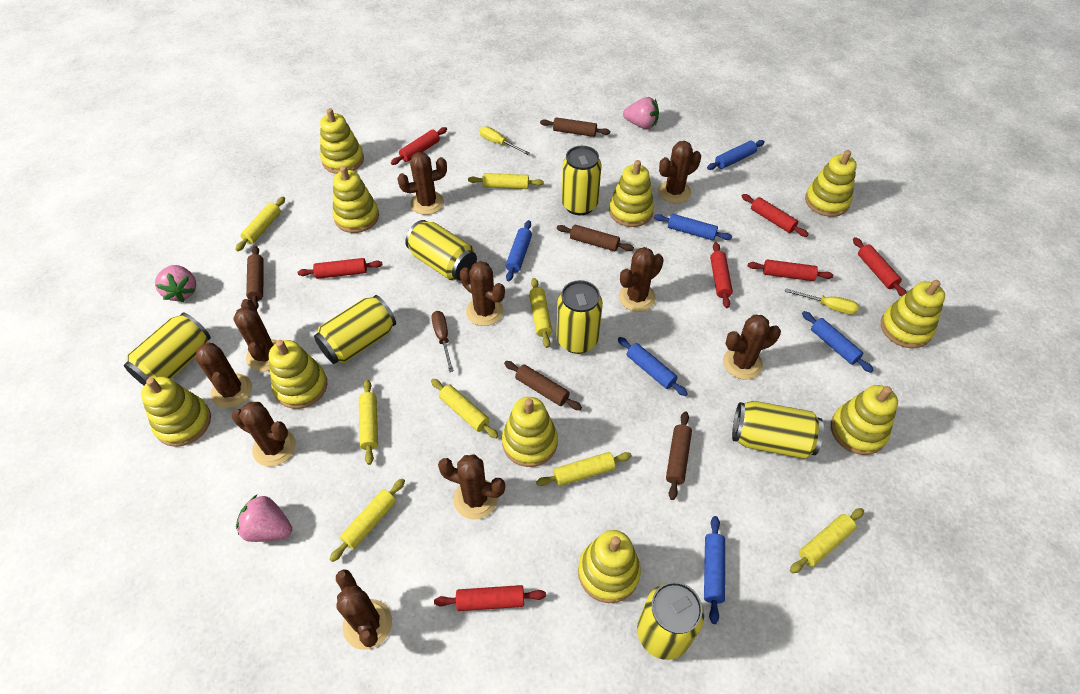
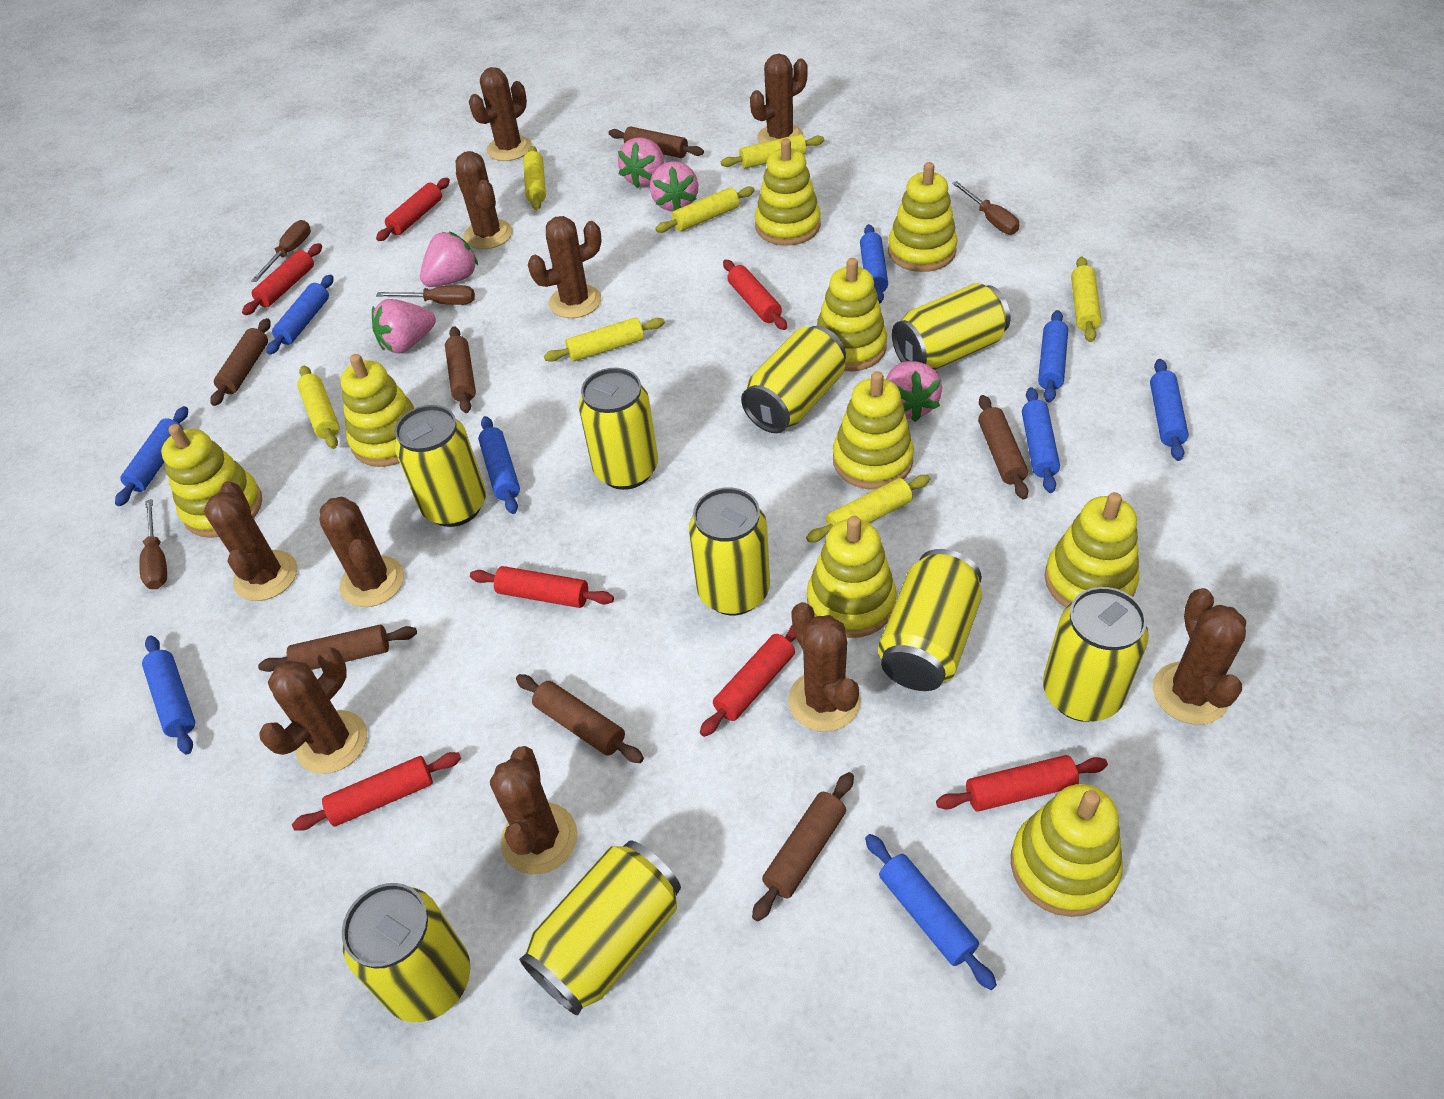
blue rolling pin: [506,220,532,281] [618,337,688,396] [654,214,732,240] [704,516,725,624] [707,140,765,170] [802,311,873,373] = 6 -> [115,406,188,506] [142,636,195,755] [266,275,334,354] [478,416,520,514] [860,224,888,304] [865,834,997,990] [1022,387,1060,493] [1038,310,1068,402] [1150,359,1189,461] = 9
brown rolling pin: [246,246,264,309] [504,361,582,410] [540,117,610,137] [557,224,634,251] [666,411,692,500] = 5 -> [210,318,271,406] [258,625,417,672] [445,326,476,413] [516,674,644,763] [609,126,704,158] [752,772,854,922] [978,395,1028,499] = 7
brown screwdriver: [431,311,454,372] = 1 -> [139,499,167,589] [251,220,311,282] [376,285,475,305] [952,181,1019,234] = 4
pink strawberry: [155,265,196,302] [236,495,292,542] [623,97,659,129] = 3 -> [372,299,436,353] [420,232,478,287] [618,138,664,188] [650,161,698,211] [886,361,942,422] = 5
yellow can: [124,313,211,385] [314,295,396,364] [405,220,477,281] [556,280,603,354] [561,146,602,215] [637,582,704,660] [732,401,824,459] = 7 -> [342,883,470,1022] [395,405,486,527] [519,841,681,1015] [579,368,658,490] [689,487,770,615] [741,326,846,433] [878,549,982,691] [892,283,1010,370] [1043,587,1149,722] = 9
yellow rolling pin: [235,196,285,251] [330,478,405,562] [359,380,378,465] [431,379,498,439] [468,173,544,189] [529,278,552,348] [536,452,632,486] [790,508,864,573] = 8 -> [297,366,340,449] [523,146,546,210] [544,318,665,362] [655,186,755,233] [721,134,824,169] [806,475,930,542] [1071,256,1101,342] = 7
yellow screwdriver: [480,126,529,155] [785,288,859,315] = 2 -> none = 0
yellow stacking toy: [141,377,211,447] [269,340,327,409] [320,108,364,174] [332,166,379,233] [502,397,558,467] [578,530,641,603] [609,160,654,227] [805,150,857,217] [831,385,898,455] [881,280,945,348] = 10 -> [161,424,262,538] [340,354,415,467] [755,139,821,246] [807,516,897,638] [816,258,887,371] [833,371,914,489] [888,162,958,272] [1011,784,1123,917] [1045,492,1139,607] = 9

